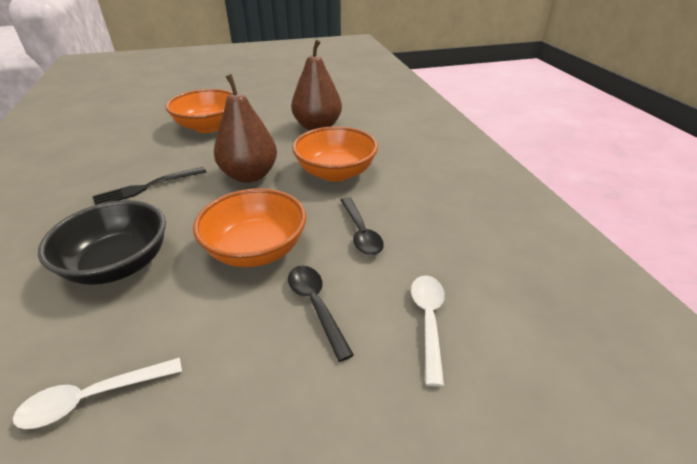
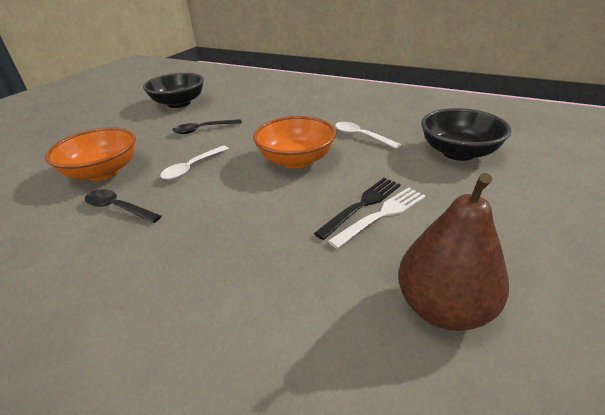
black bowl: [38,200,166,285] = 1 -> [143,73,204,108] [421,108,511,161] = 2
brown pear: [214,74,277,183] [291,39,342,131] = 2 -> [398,173,509,331] = 1
orange bowl: [165,89,233,133] [193,188,306,267] [292,126,378,182] = 3 -> [45,127,136,181] [253,116,336,168] = 2
white fork: none = 0 -> [328,187,426,249] = 1

